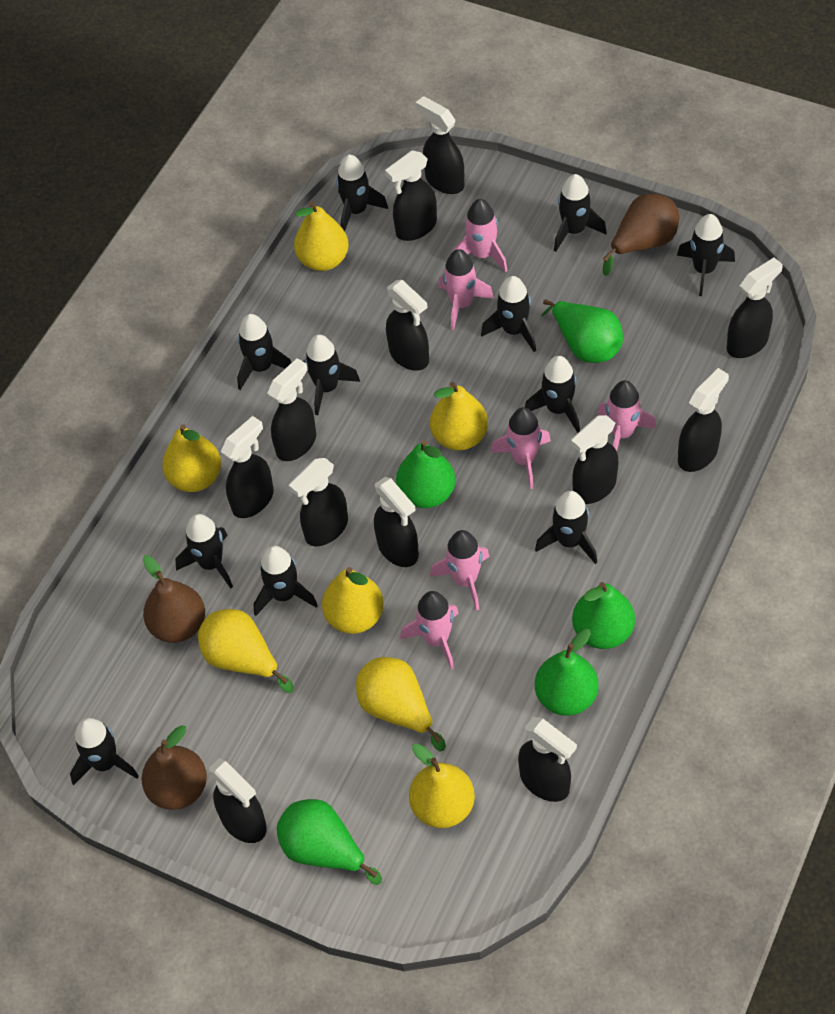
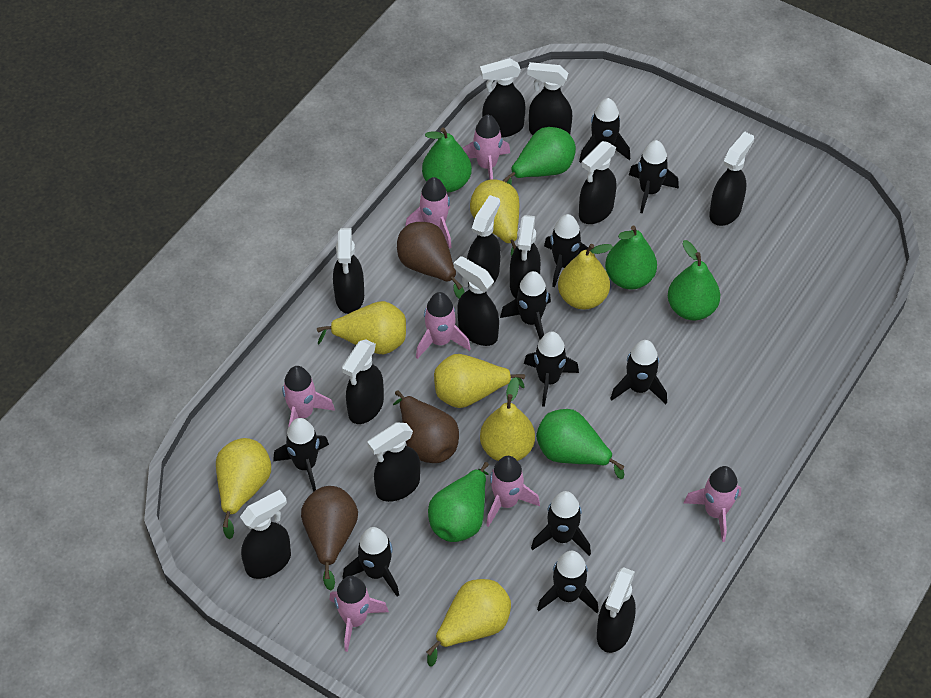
black rocket: [70,718,139,785] [175,514,233,589] [237,314,291,390] [254,546,318,616] [304,334,360,415] [336,155,388,231] [481,276,536,352] [525,356,580,433] [535,491,597,564] [554,174,607,252] [677,214,735,296] = 11 -> [273,418,329,492] [343,527,399,597] [500,271,551,339] [524,332,579,407] [531,491,591,556] [537,551,599,613] [544,214,588,287] [579,98,630,163] [610,340,667,404] [629,140,679,214] = 10
green pear: [277,799,382,885] [396,440,455,508] [535,629,599,716] [541,299,623,363] [572,582,635,649] = 5 -> [422,128,472,192] [428,462,489,542] [502,127,576,185] [536,409,624,479] [605,225,657,290] [668,240,720,320] = 6
pink rocket: [400,591,459,670] [430,530,490,611] [438,249,494,330] [453,199,507,272] [491,407,551,489] [597,380,656,451] = 6 -> [282,366,335,428] [329,576,389,652] [405,177,452,249] [416,292,471,359] [462,115,510,180] [486,456,540,527] [684,466,741,542] = 7

